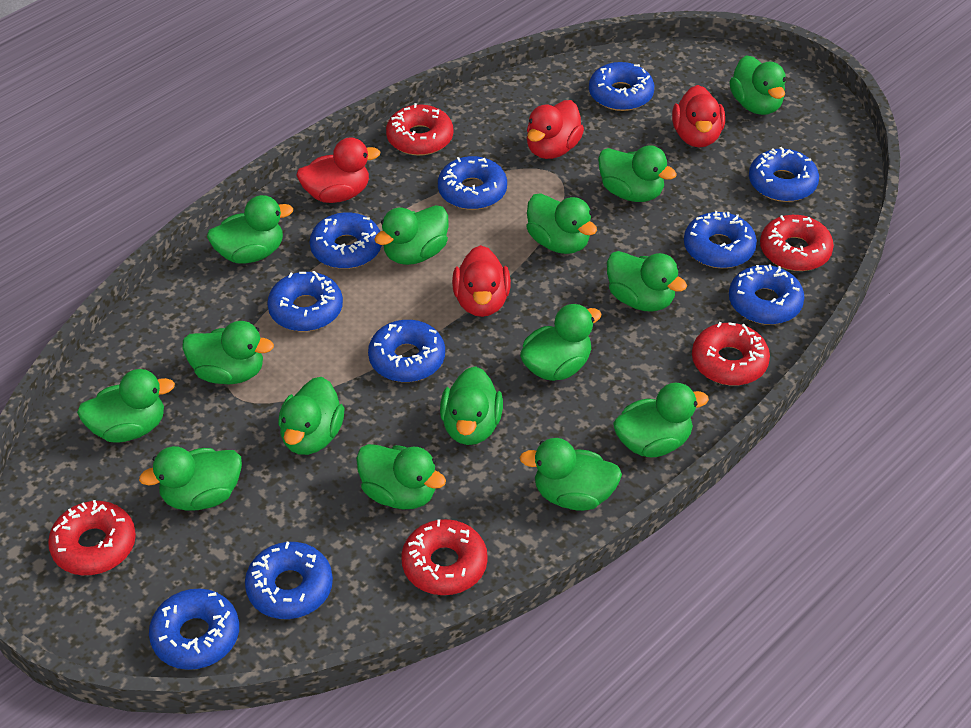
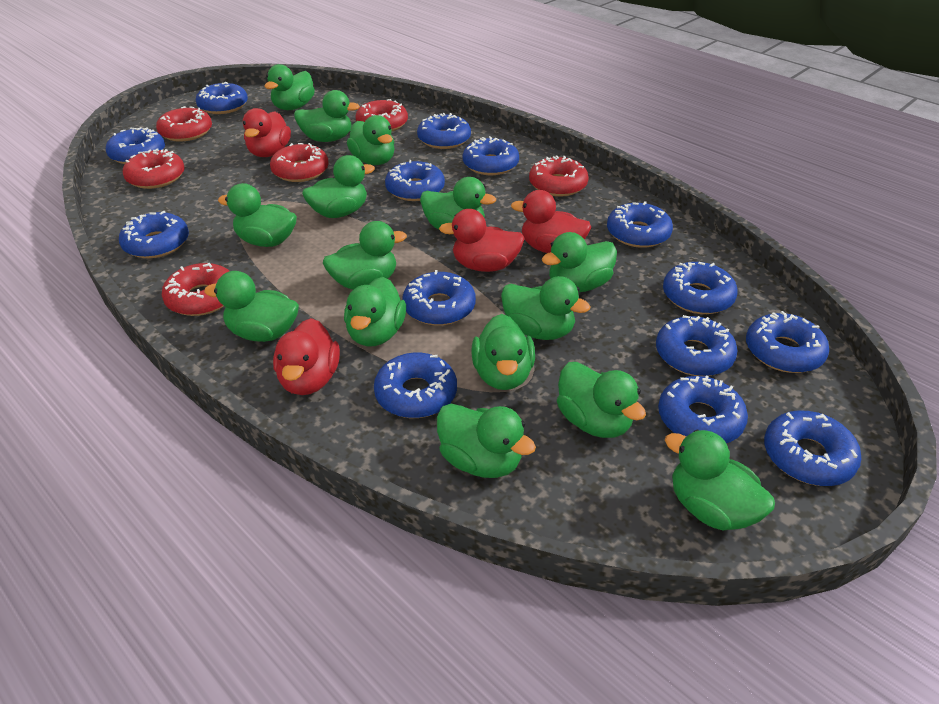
blue donut: [149,588,239,670] [245,542,333,619] [267,271,343,331] [310,212,382,269] [368,320,445,382] [438,156,507,210] [589,62,654,111] [684,211,757,268] [729,264,805,325] [749,147,819,202] = 10 -> [106,127,165,164] [119,211,189,258] [196,82,248,114] [374,353,457,418] [385,160,445,201] [402,270,476,326] [417,113,471,149] [463,136,519,175] [607,201,673,248] [656,315,737,376] [658,375,748,443] [663,262,738,314] [746,311,829,373] [764,411,862,486] = 14
red donut: [48,500,136,575] [386,103,453,156] [401,519,488,595] [692,322,770,386] [760,215,834,271] = 5 -> [123,148,185,189] [156,106,212,142] [162,263,229,316] [270,143,329,182] [355,99,408,132] [529,155,589,197] = 6

